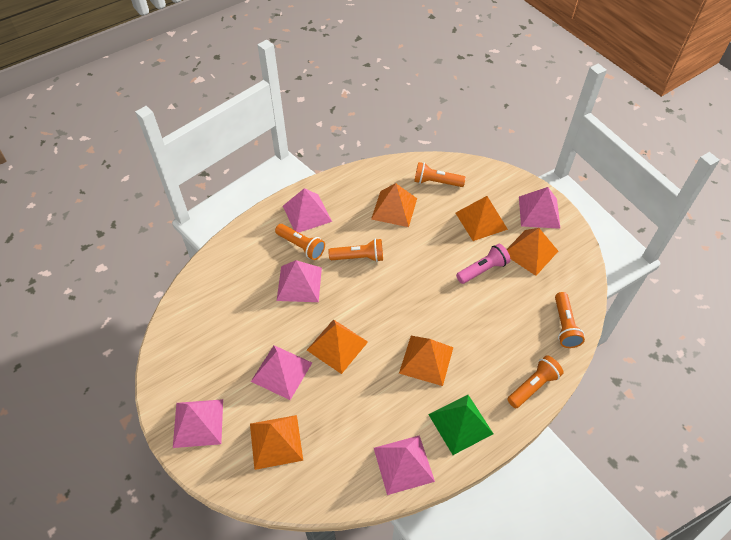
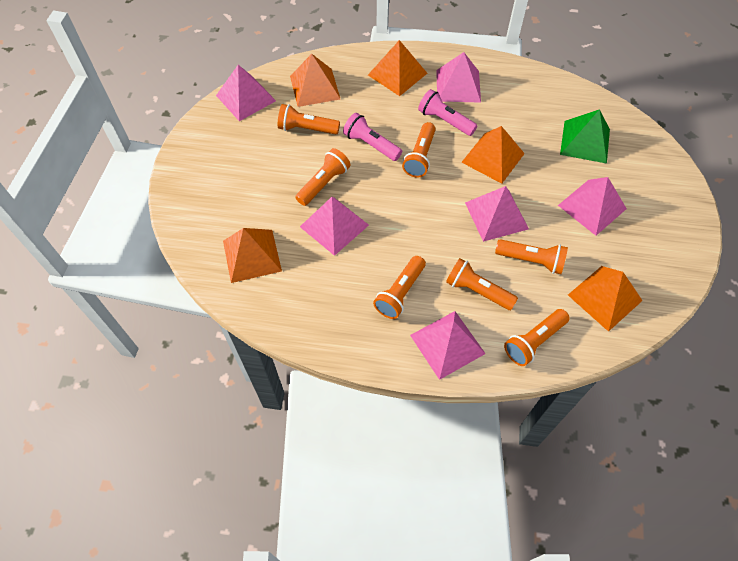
orange flashlight: [275,224,325,260] [329,239,383,262] [414,162,466,187] [507,355,564,408] [555,292,585,348] = 5 -> [278,104,340,134] [295,148,351,206] [373,256,426,319] [402,122,436,178] [446,258,518,310] [495,239,568,274] [504,309,569,366] = 7
orange pyramid: [250,415,303,470] [307,319,368,374] [371,183,417,227] [399,336,454,386] [456,196,508,241] [506,228,558,276] = 6 -> [223,228,282,283] [290,54,340,107] [368,40,427,96] [461,126,525,184] [568,266,643,332] = 5
pink flashlight: [456,244,511,284] = 1 -> [343,113,402,161] [418,89,477,136] = 2

